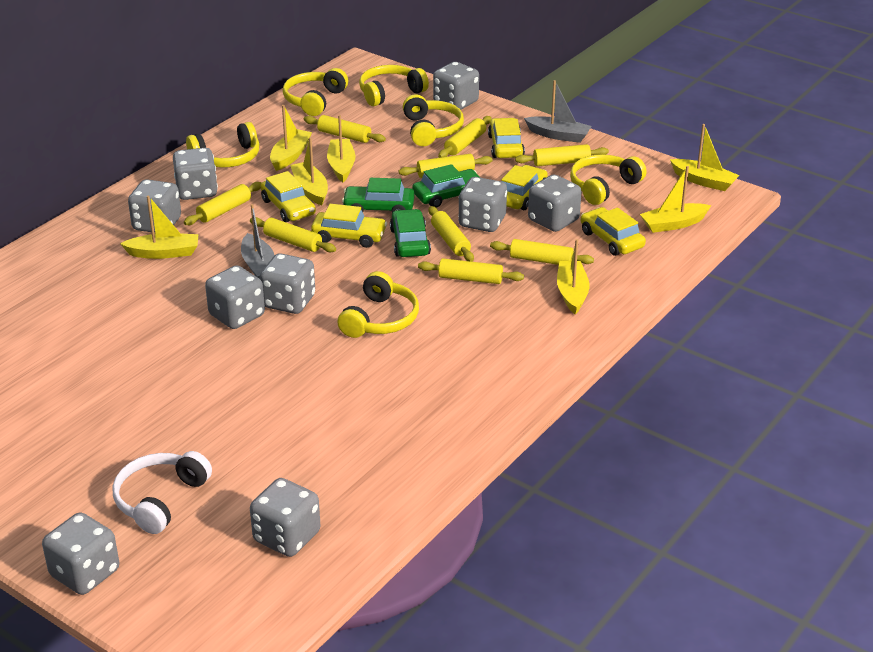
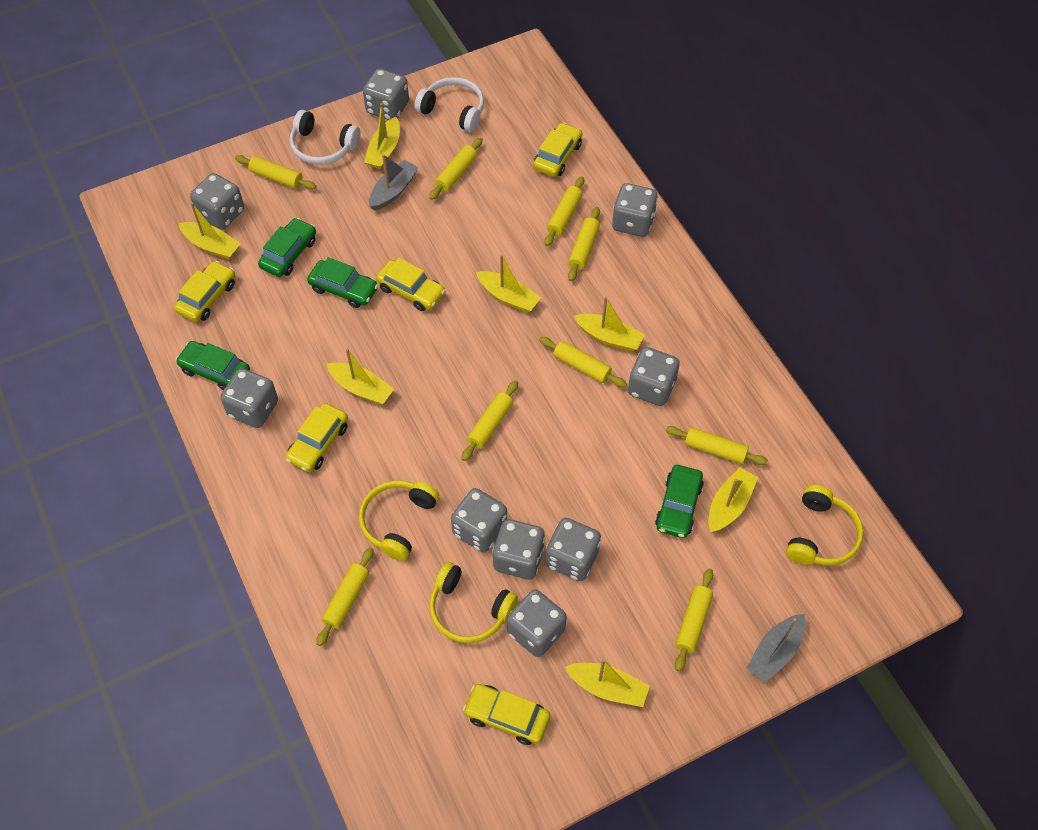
green car: [342,178,415,213] [390,209,431,257] [412,164,481,208] = 3 -> [176,341,250,390] [258,218,316,277] [307,257,378,308] [655,465,704,538] = 4
white headphones: [113,451,212,534] = 1 -> [290,110,361,165] [415,77,484,132] = 2
yellow headphones: [186,122,259,168] [283,68,348,116] [338,271,419,338] [359,65,429,106] [403,94,464,146] [570,154,647,205] = 6 -> [359,481,439,561] [429,562,518,643] [786,485,864,565] = 3

